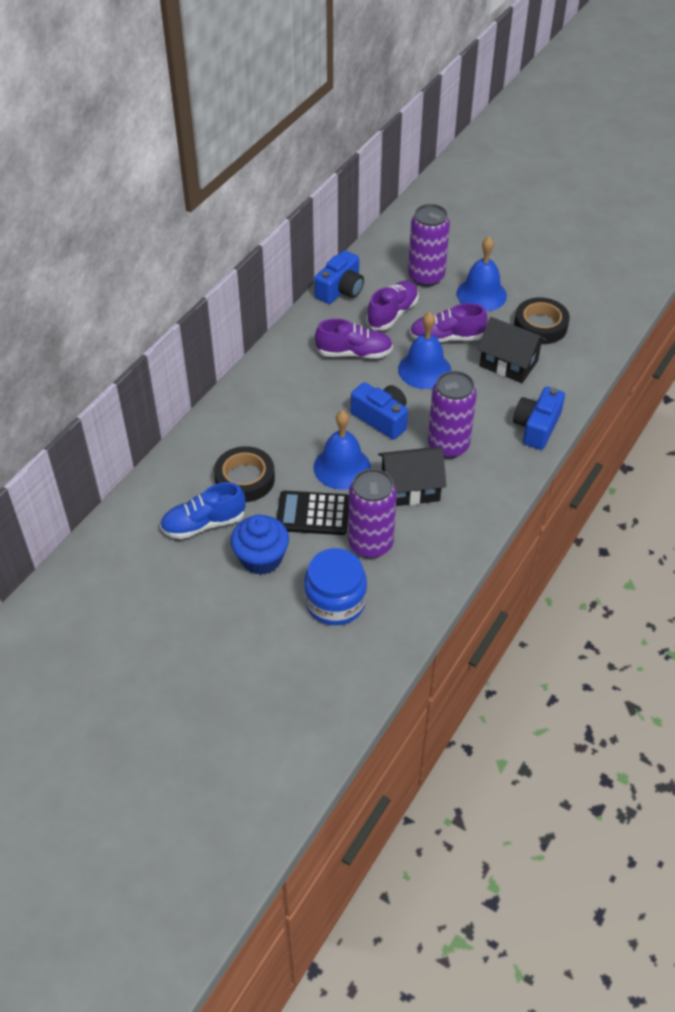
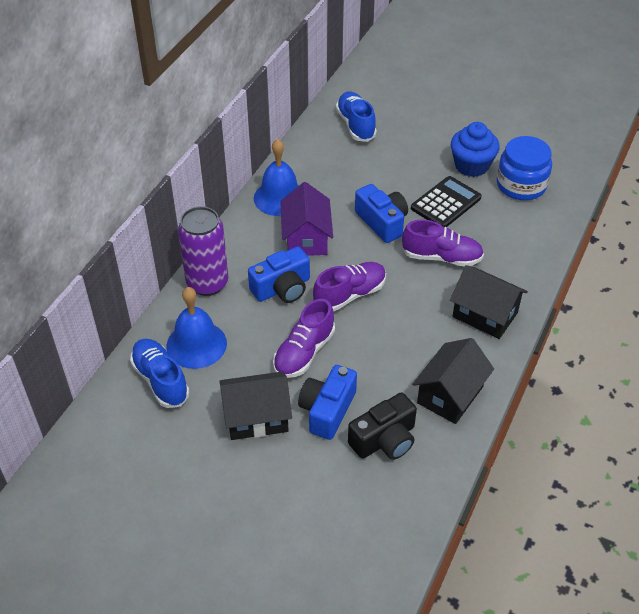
black camera: none = 0 -> [348,393,417,460] = 1
black house: [378,447,446,506] [477,317,546,383] = 2 -> [220,371,292,440] [412,338,494,424] [450,265,528,339] = 3
black tape: [214,446,275,502] [514,297,570,344] = 2 -> none = 0
blue bell: [313,410,371,490] [398,312,451,389] [456,237,507,311] = 3 -> [166,287,227,369] [254,139,299,216] = 2
blue shoe: [160,482,245,539] = 1 -> [130,339,190,408] [336,91,377,142] = 2
purple can: [348,468,397,558] [408,204,450,287] [428,371,477,459] = 3 -> [178,206,228,296] = 1
purple house: none = 0 -> [280,182,333,256] = 1

